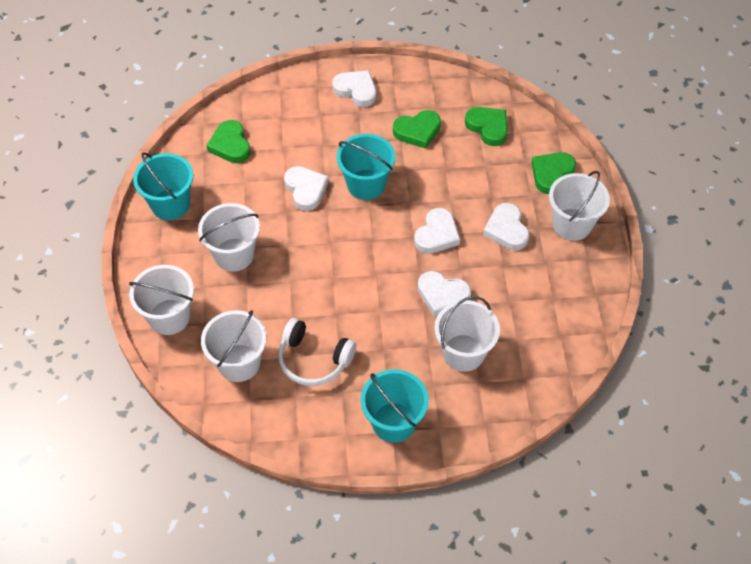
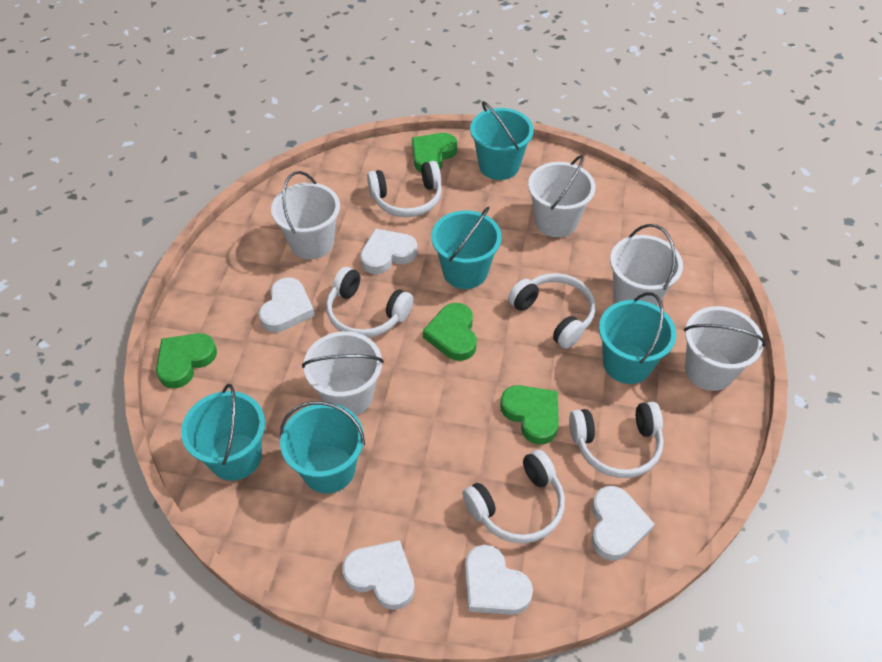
turquoise bucket: [133,152,193,220] [337,134,395,200] [361,369,429,443] = 3 -> [181,384,265,481] [280,401,365,493] [431,206,502,289] [470,101,534,180] [599,292,676,384] = 5
white headphones: [278,318,356,386] = 1 -> [326,267,414,338] [367,161,442,217] [463,450,565,544] [508,273,596,349] [569,402,664,478] = 5

